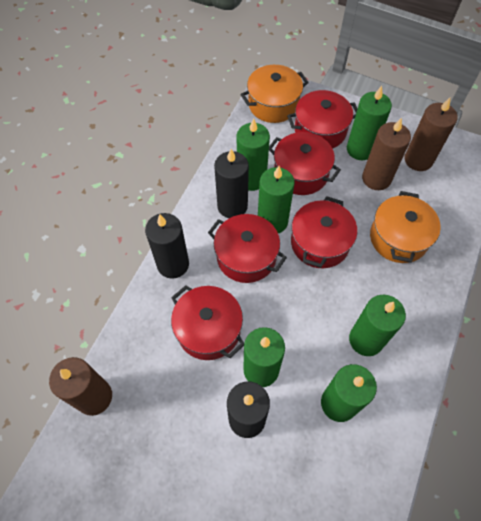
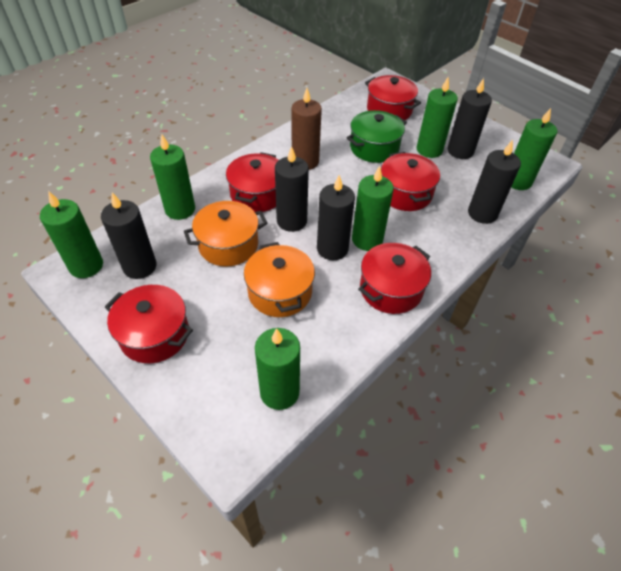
black candle: [145,213,189,279] [214,149,249,218] [227,382,270,438] = 3 -> [101,192,157,279] [275,146,309,232] [317,175,355,260] [448,78,492,159] [468,140,521,224] = 5
brown candle: [49,357,112,416] [362,118,411,190] [404,98,458,171] = 3 -> [291,88,322,170] = 1
green pot: none = 0 -> [347,110,407,163] = 1

